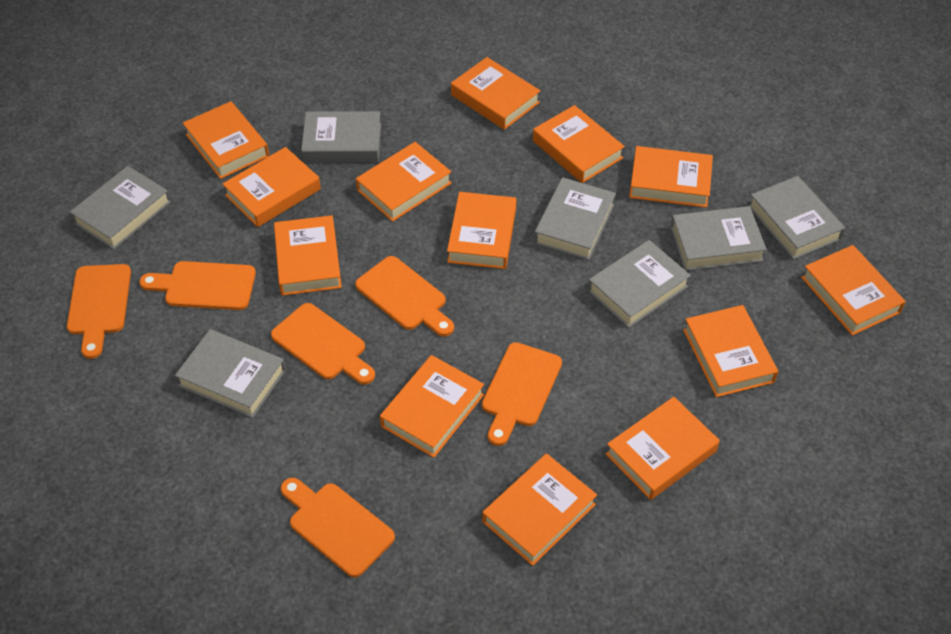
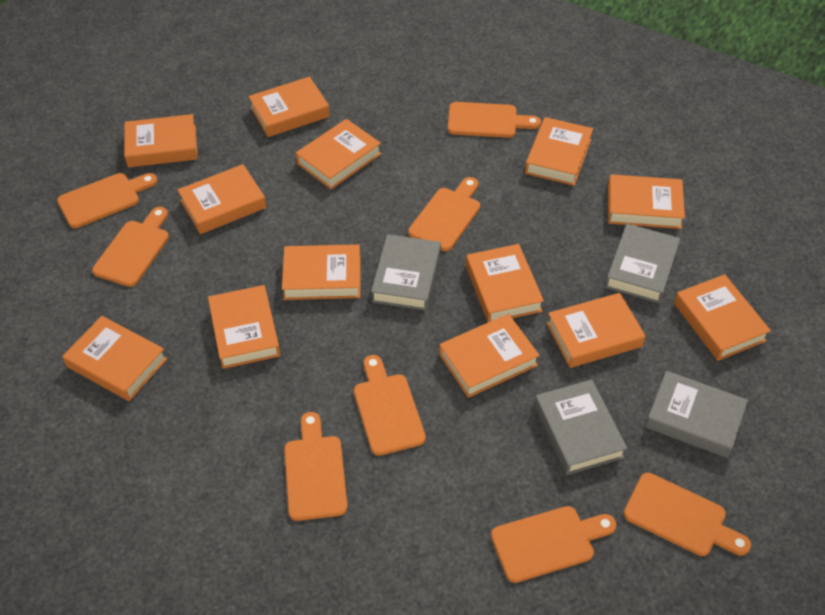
grey book: [70,166,171,250] [175,329,286,418] [301,111,381,163] [534,177,616,260] [588,240,691,328] [671,206,767,271] [748,176,845,260] = 7 -> [371,234,441,311] [534,380,627,475] [605,223,680,303] [645,371,748,458] = 4
orange cutting board: [67,264,131,359] [139,261,256,310] [271,303,375,384] [281,478,395,577] [355,256,454,337] [482,342,562,446] = 6 -> [57,173,158,228] [92,207,169,287] [284,412,348,521] [354,355,426,456] [408,177,480,251] [447,102,541,138] [491,506,617,583] [623,473,751,556] = 8

